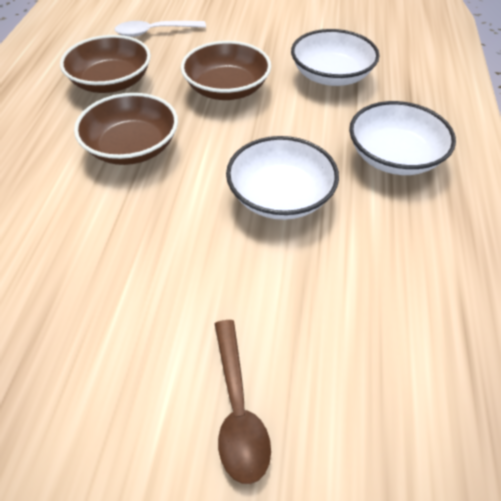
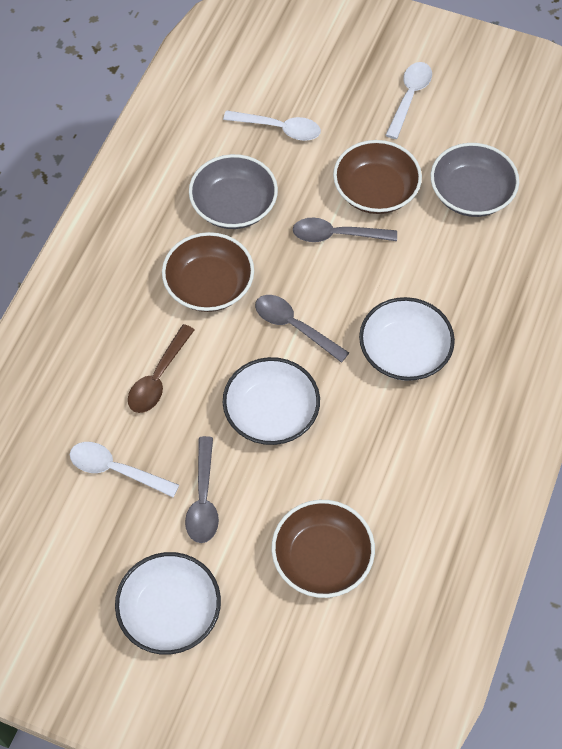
grey bowl: none = 0 -> [189,154,278,229] [431,143,519,217] = 2
grey spoon: none = 0 -> [185,436,219,543] [255,295,349,363] [293,218,397,242] = 3
white spoon: [114,21,206,37] = 1 -> [70,442,179,498] [223,110,321,141] [386,62,432,139] = 3

